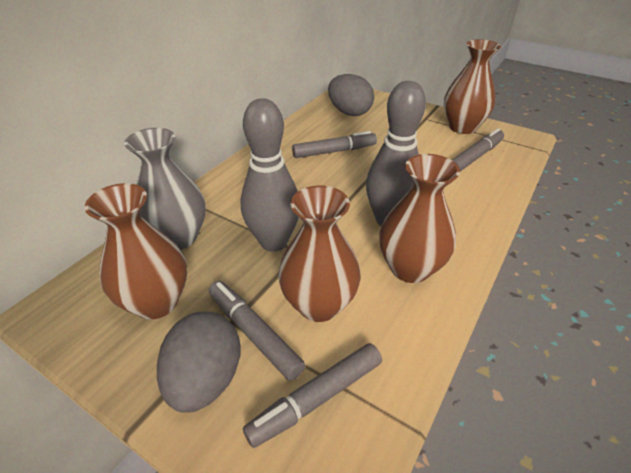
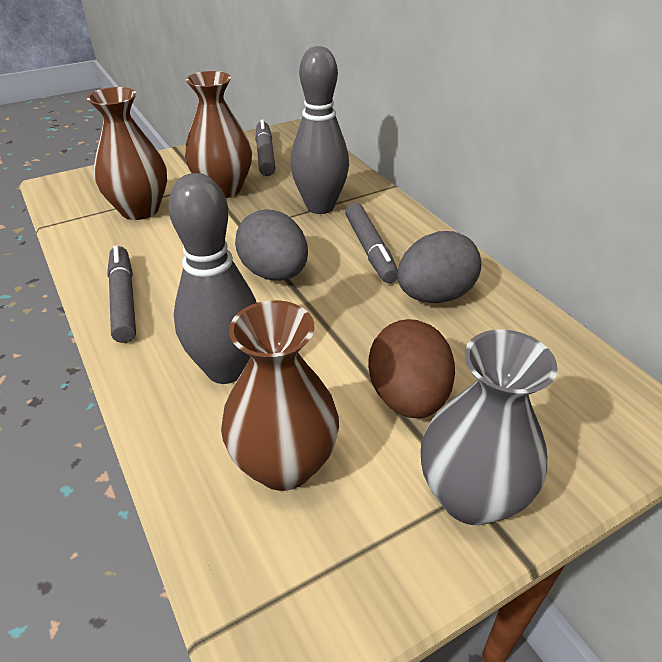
brown egg: none = 0 -> [368,319,455,418] = 1
brown vase: [84,183,187,319] [278,185,361,322] [379,154,460,283] [444,39,501,134] = 4 -> [87,87,167,220] [185,71,252,198] [221,300,339,491] = 3
grey marker: [209,281,305,381] [243,343,382,448] [292,131,377,158] [452,128,504,171] = 4 -> [107,245,136,343] [255,119,275,176] [345,202,398,283] = 3

